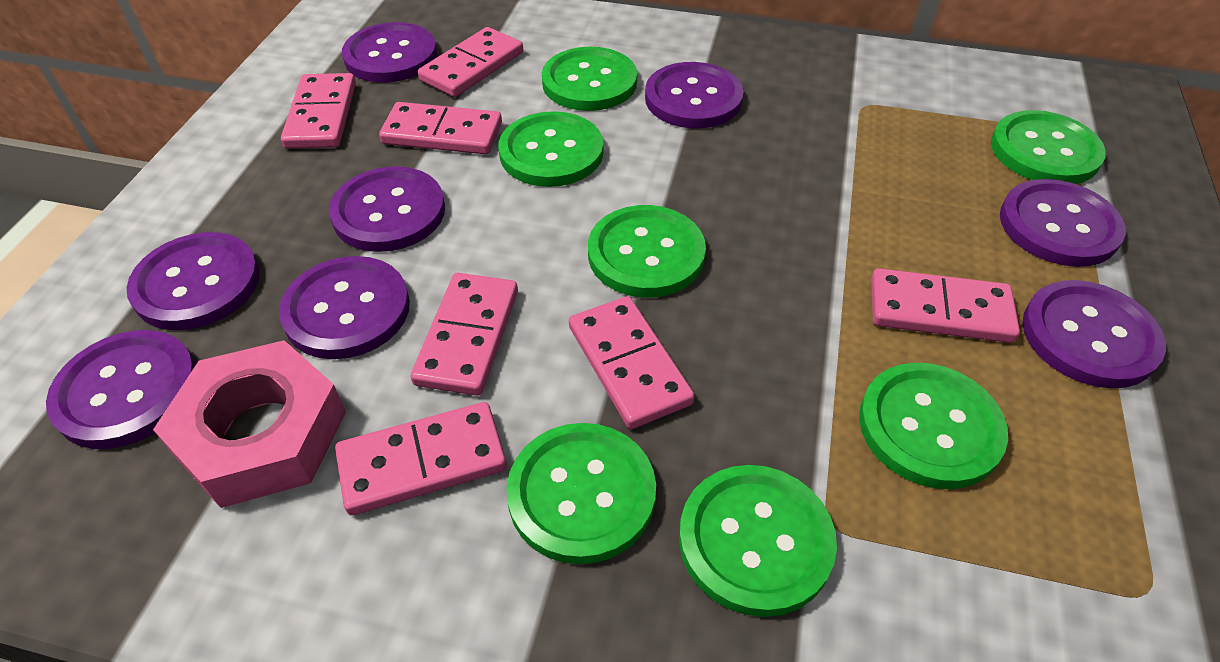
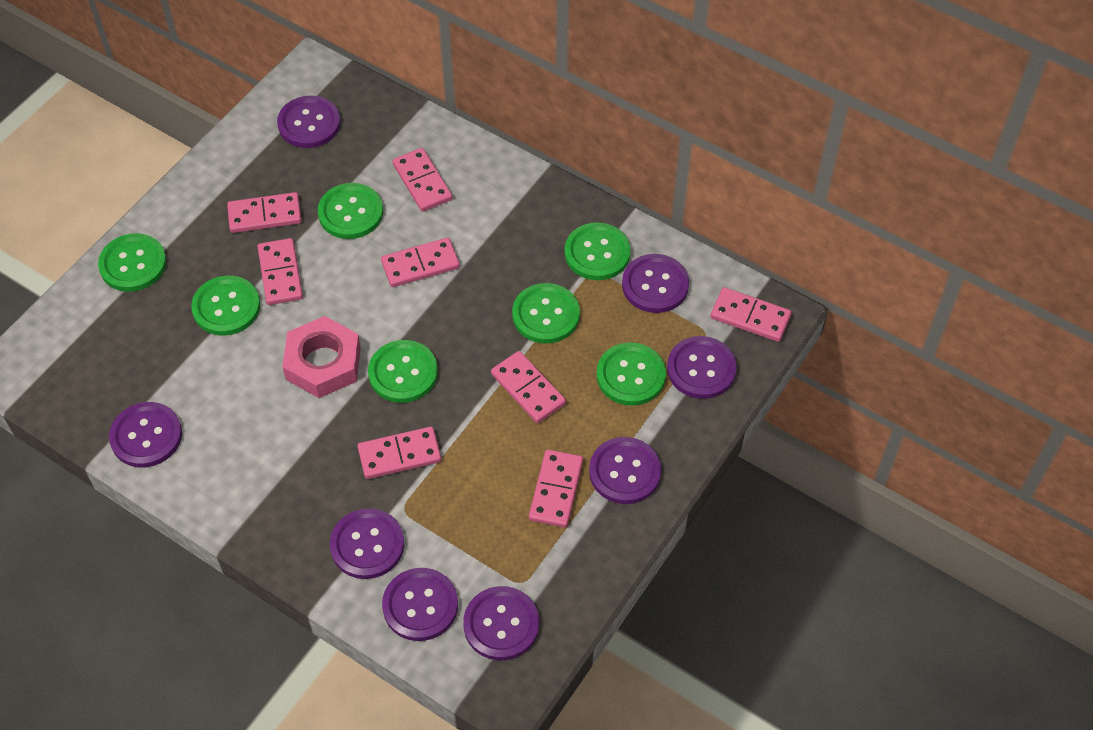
pink domino: [281,73,356,149] [335,402,507,515] [379,102,502,154] [411,273,518,396] [418,27,523,97] [569,296,695,429] [871,268,1020,343] = 7 -> [227,192,302,233] [257,238,303,305] [357,427,442,479] [381,238,460,287] [393,148,452,212] [491,351,566,423] [529,449,583,528] [710,287,792,342] = 8

